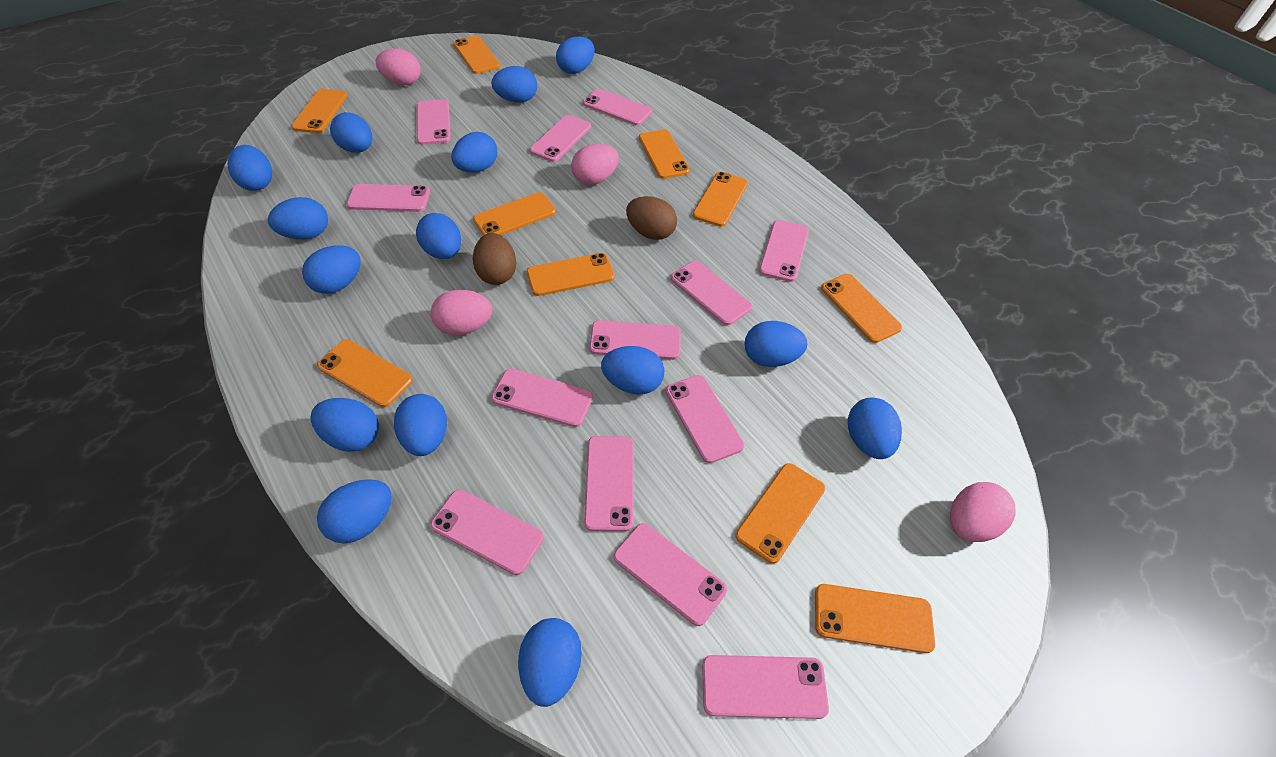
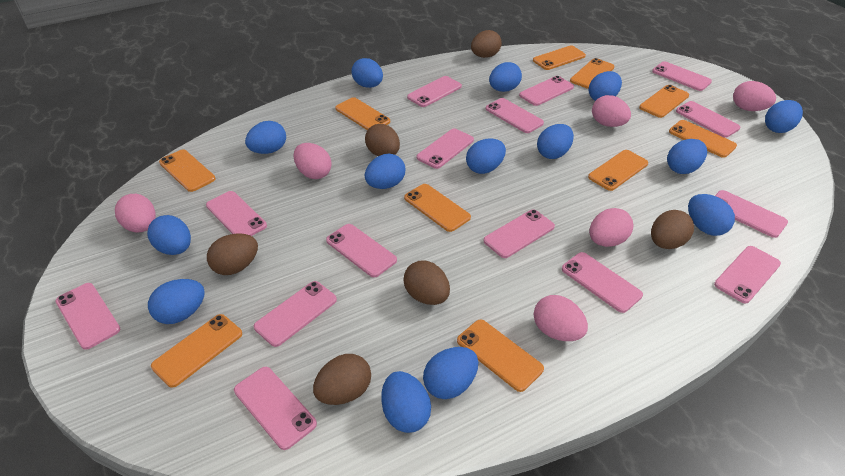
blue egg: [228,145,272,191] [268,197,328,239] [302,245,361,294] [310,398,379,452] [317,479,392,543] [330,112,372,153] [394,394,447,456] [416,213,461,259] [451,132,497,172] [491,66,537,103] [518,618,582,707] [556,37,595,74] [601,346,664,394] [744,321,807,367] [848,398,902,459] = 15 -> [147,215,191,255] [148,279,205,324] [245,121,286,154] [351,58,383,88] [365,154,406,189] [382,371,431,433] [423,347,478,399] [466,138,506,174] [489,62,522,92] [537,124,574,159] [588,71,622,101] [667,139,707,174] [688,194,735,236] [765,100,803,133] = 14
brown egg: [473,233,516,285] [626,196,677,240] = 2 -> [207,233,258,275] [313,354,371,405] [365,124,400,156] [403,261,450,305] [471,30,502,58] [651,210,694,249] = 6
pink egg: [376,48,421,85] [430,290,492,336] [571,144,619,185] [950,482,1016,542] = 4 -> [115,194,156,233] [293,143,332,179] [534,295,588,341] [589,208,633,247] [592,95,631,127] [733,81,776,111] = 6
pink phone: [347,184,430,212] [417,99,451,145] [430,489,544,575] [491,369,593,427] [530,115,591,162] [583,89,652,125] [584,436,634,532] [589,320,681,360] [614,523,727,626] [666,375,744,463] [671,261,752,325] [702,655,829,719] [759,220,809,282] = 13 -> [55,283,120,350] [206,191,267,236] [234,367,317,450] [254,281,337,347] [326,224,397,277] [407,76,462,107] [417,129,474,169] [484,209,555,258] [486,98,544,133] [519,76,574,106] [562,252,643,313] [652,61,712,91] [676,101,740,138] [714,246,781,304] [715,190,788,238] = 15

